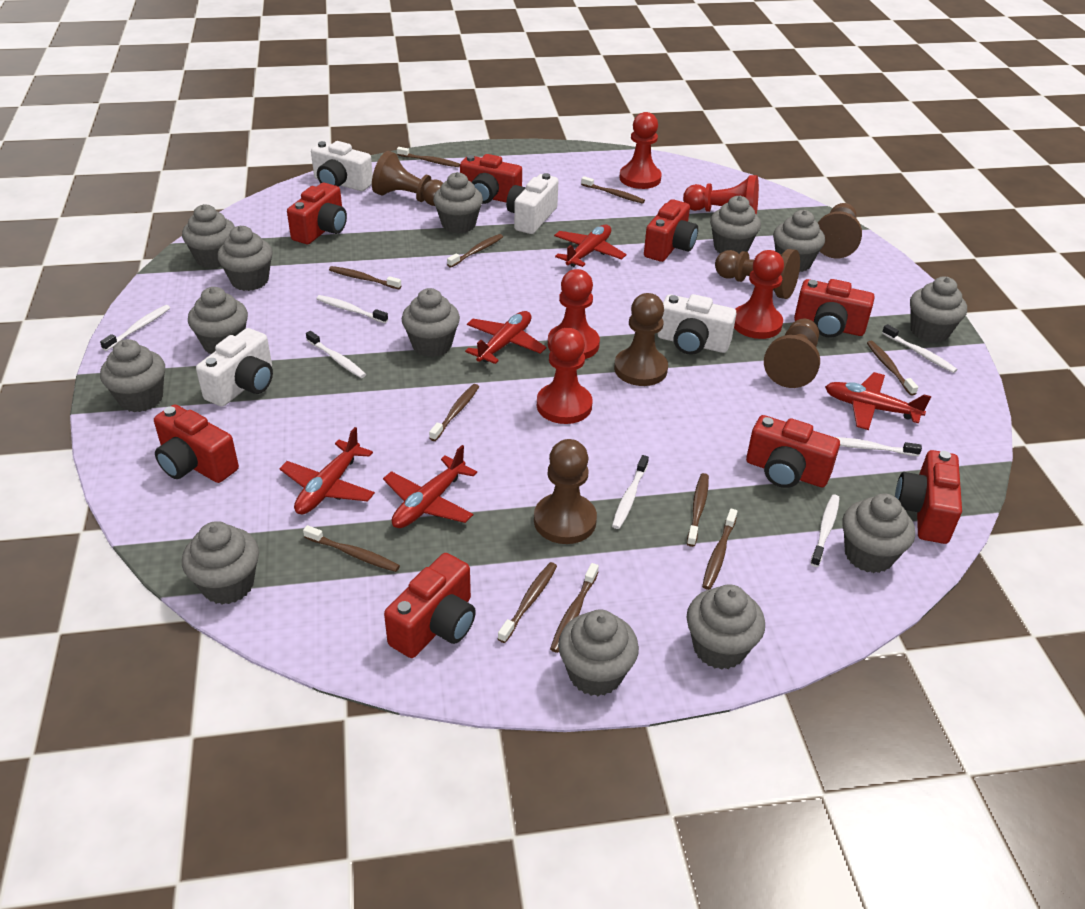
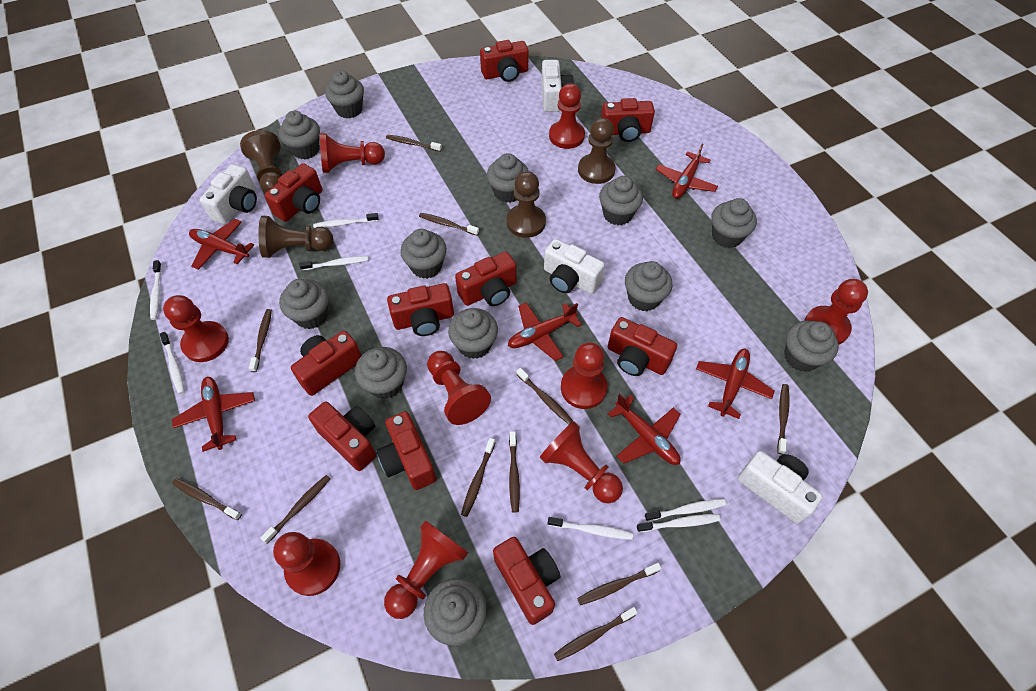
brown pawn: [372,151,443,206] [534,439,597,544] [614,293,668,386] [715,249,800,299] [764,319,820,388] [818,203,862,258] = 6 -> [240,130,282,193] [258,216,333,258] [507,171,546,238] [578,118,616,184] = 4
grey cupcake: [100,339,165,412] [182,204,235,269] [182,521,259,604] [188,287,248,354] [217,226,273,291] [402,288,460,357] [433,172,483,233] [558,609,639,696] [687,584,765,670] [710,196,761,254] [773,210,825,272] [842,494,915,573] [910,276,967,343] = 13 -> [279,111,320,159] [279,279,329,329] [325,70,364,118] [355,347,407,399] [400,229,447,279] [424,578,487,646] [448,308,498,359] [487,153,528,203] [599,176,643,225] [625,261,673,311] [711,198,757,248] [784,320,839,372] = 12
red camera: [154,404,239,483] [287,183,347,244] [384,553,476,658] [460,154,522,204] [644,199,698,262] [746,415,840,488] [794,279,875,338] [895,450,962,544] = 8 -> [265,163,322,222] [291,330,362,396] [308,401,376,471] [376,411,436,490] [387,283,454,336] [455,252,516,306] [480,40,529,82] [493,537,560,625] [601,98,655,142] [608,317,677,376] = 10
red pawn: [537,328,593,424] [548,269,600,359] [619,112,662,189] [683,175,759,215] [734,250,784,339] = 5 -> [163,295,229,362] [273,532,340,596] [320,133,385,173] [384,520,469,619] [427,351,491,425] [540,421,623,503] [549,84,585,149] [561,342,607,409] [804,279,868,345] = 9
red plane: [279,427,375,514] [383,445,477,528] [465,311,546,364] [554,225,626,267] [825,372,931,430] = 5 -> [172,377,255,452] [189,219,254,270] [508,302,582,361] [608,394,681,465] [655,144,718,199] [696,349,774,419] = 6

